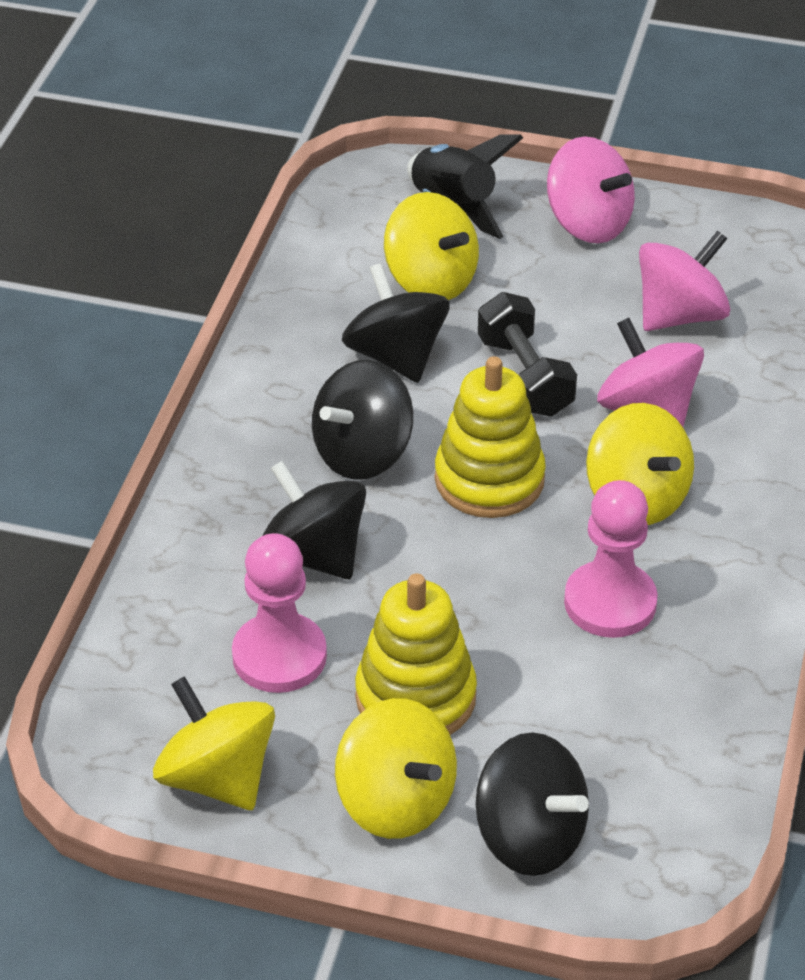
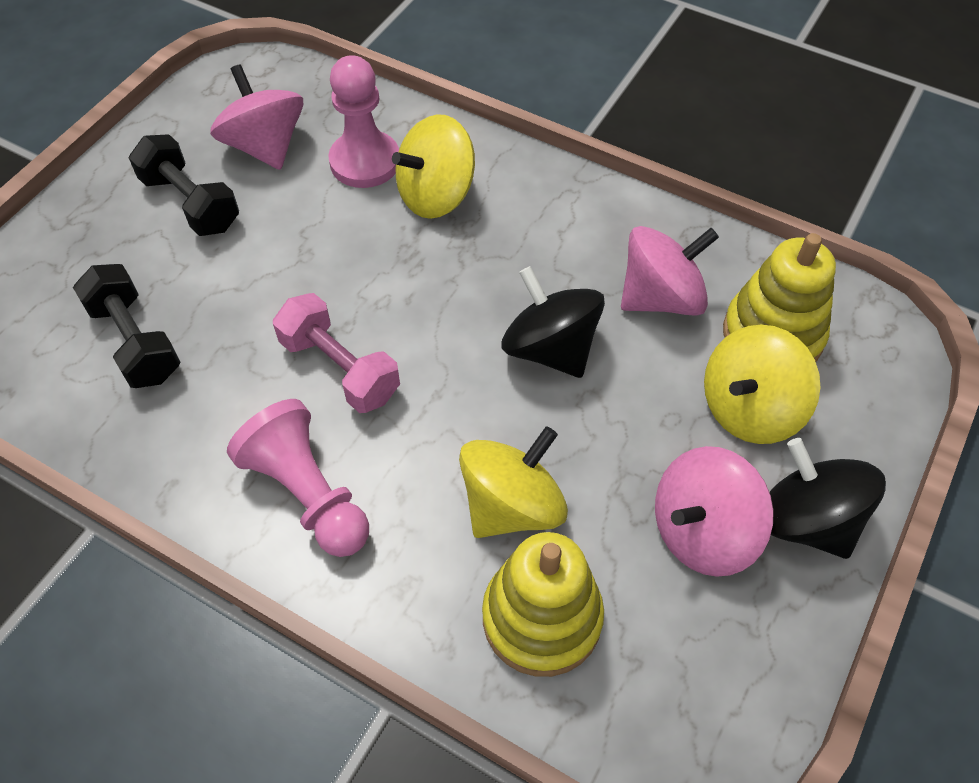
black dumbbell: [478,292,577,417] = 1 -> [73,264,180,388] [129,134,239,236] = 2
black rocket: [407,134,523,239] = 1 -> none = 0
black spinning top: [262,461,366,579] [312,360,413,480] [342,263,450,383] [476,732,589,876] = 4 -> [501,266,605,378] [770,438,886,559] = 2
pink dumbbell: none = 0 -> [273,293,400,413] = 1
yellow spinning top: [153,676,275,810] [335,698,457,839] [384,192,479,300] [586,403,694,525] = 4 -> [392,114,475,219] [459,426,568,538] [704,324,821,444] = 3

